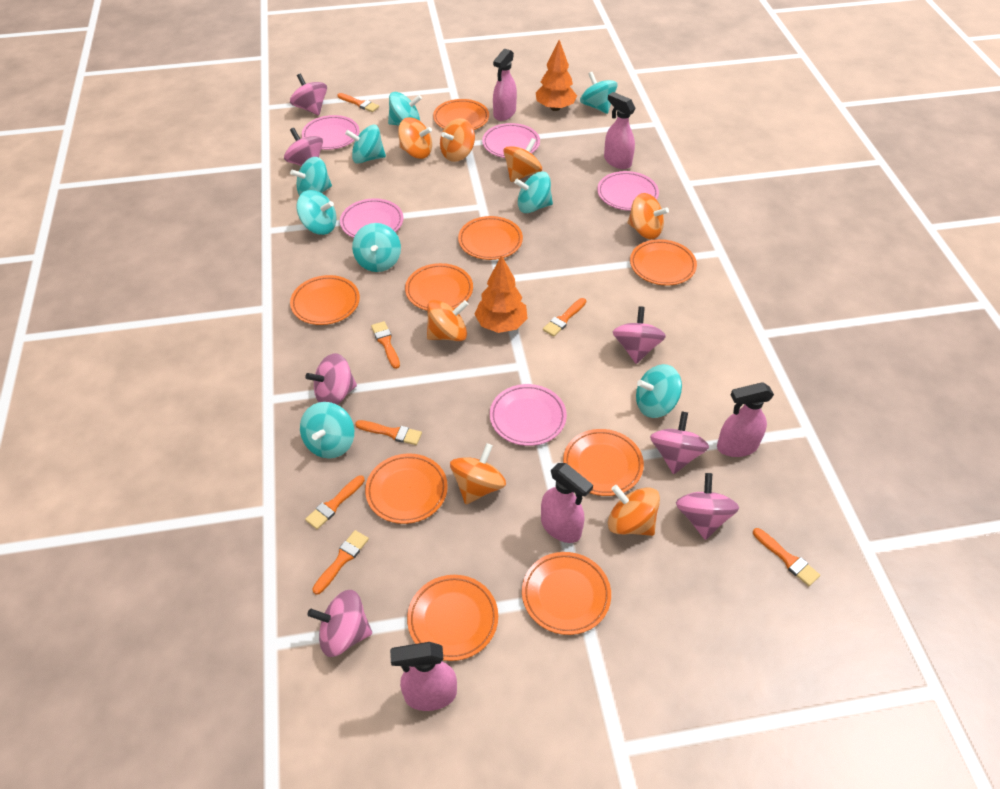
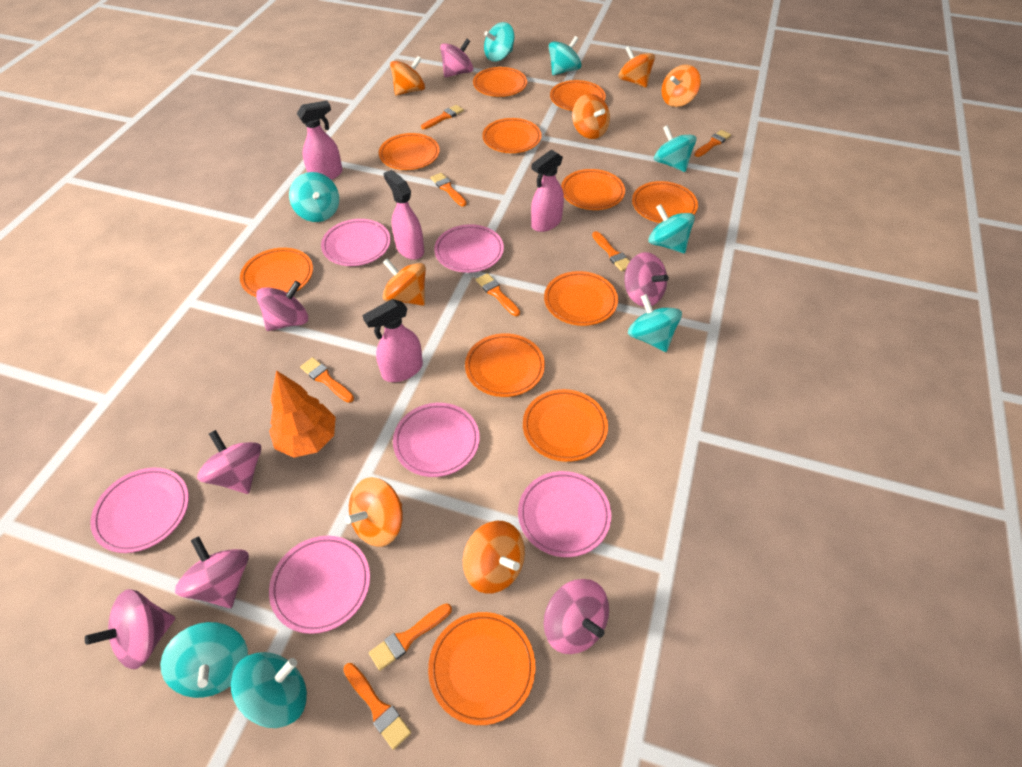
orange brush: [305,475,365,529] [312,530,369,595] [337,93,379,112] [355,420,422,445] [371,321,400,369] [543,298,586,337] [753,528,820,586] = 7 -> [300,357,354,403] [343,663,411,750] [369,603,452,671] [421,105,464,129] [430,173,467,206] [476,273,520,316] [592,231,630,272] [694,130,731,157] = 8
orange plate: [290,275,360,325] [365,454,448,524] [405,263,473,311] [407,575,498,661] [433,99,489,130] [458,216,523,260] [522,552,611,635] [563,429,644,496] [630,239,697,286] = 9 -> [240,248,313,297] [379,133,440,170] [428,612,535,725] [465,333,545,397] [473,67,527,97] [482,118,542,153] [523,389,608,462] [544,271,618,326] [550,80,606,111] [561,169,625,210] [632,181,698,223] = 11
orange tree: [474,255,528,333] [536,40,577,111] = 2 -> [269,370,336,458] = 1
pink plate: [302,115,359,150] [340,198,404,238] [482,123,540,158] [490,384,567,446] [597,171,659,211] = 5 -> [90,467,189,553] [269,536,370,634] [321,219,391,266] [393,403,480,477] [434,224,504,273] [518,471,611,557] = 6
pink spray bottle: [390,642,457,711] [493,48,517,121] [541,463,593,543] [604,92,635,169] [717,382,774,457] = 5 -> [297,101,343,180] [362,299,423,382] [383,170,424,260] [531,150,564,232] = 4
turquoise spinning top: [290,157,332,196] [297,190,336,235] [300,402,354,459] [345,125,386,164] [352,223,401,272] [388,92,422,125] [514,172,553,213] [580,72,617,114] [636,364,682,418] = 9 -> [160,622,248,698] [231,652,307,728] [289,172,339,222] [484,22,514,62] [549,36,582,75] [628,294,682,352] [648,204,695,253] [654,125,697,172] = 8

